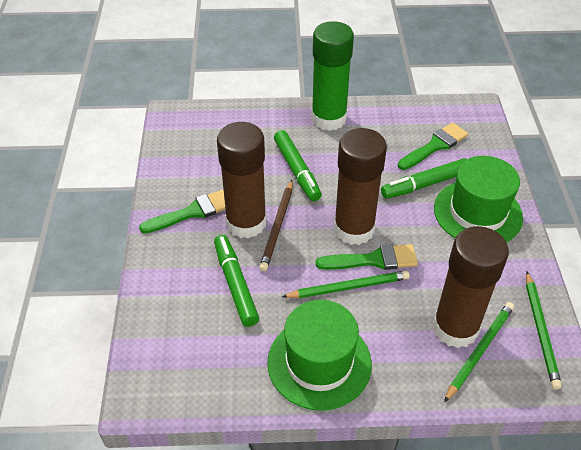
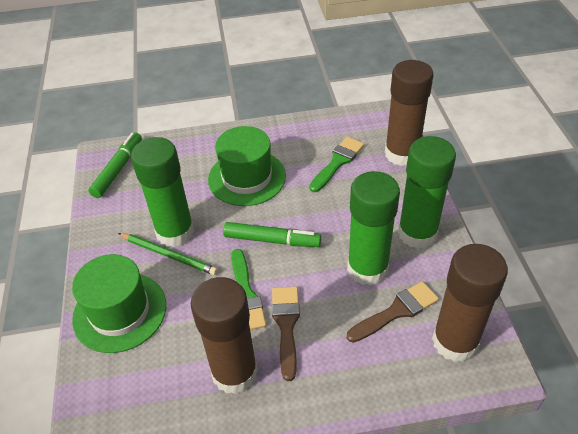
brown brush: none = 0 -> [272,287,300,381] [347,281,439,343] = 2
brown pencil: [259,180,293,271] = 1 -> none = 0
green brush: [139,190,226,234] [316,244,418,270] [398,122,468,170] = 3 -> [231,249,266,330] [309,137,364,192] = 2
green glue stick: [311,21,354,131] = 1 -> [131,137,195,247] [347,171,400,286] [398,136,456,249] = 3
green marker: [214,235,259,327] [274,130,322,201] [381,158,467,199] = 3 -> [89,132,142,198] [223,222,321,247] = 2
green pencil: [282,271,410,298] [444,302,514,402] [526,272,562,390] = 3 -> [118,233,218,275] = 1

